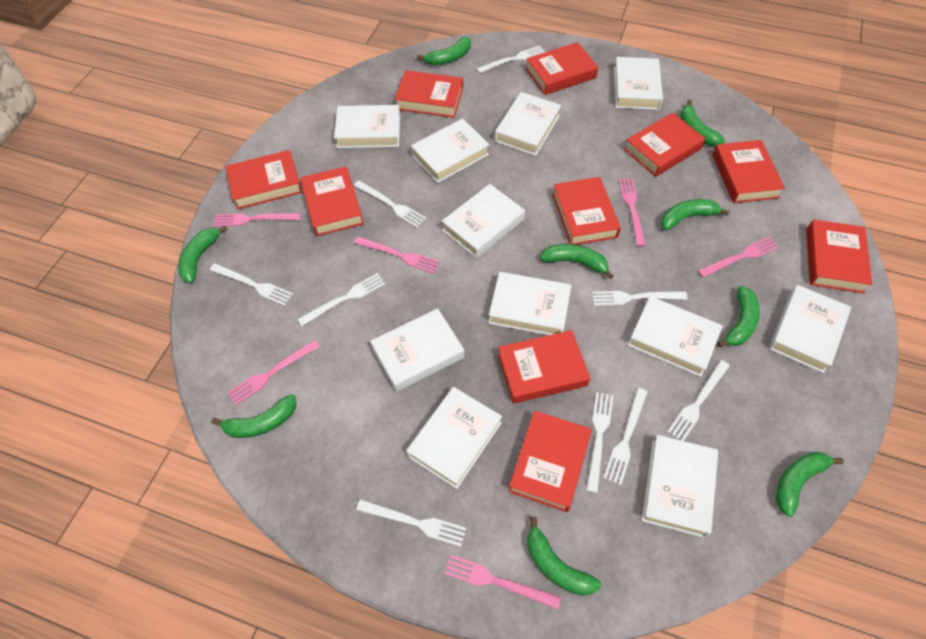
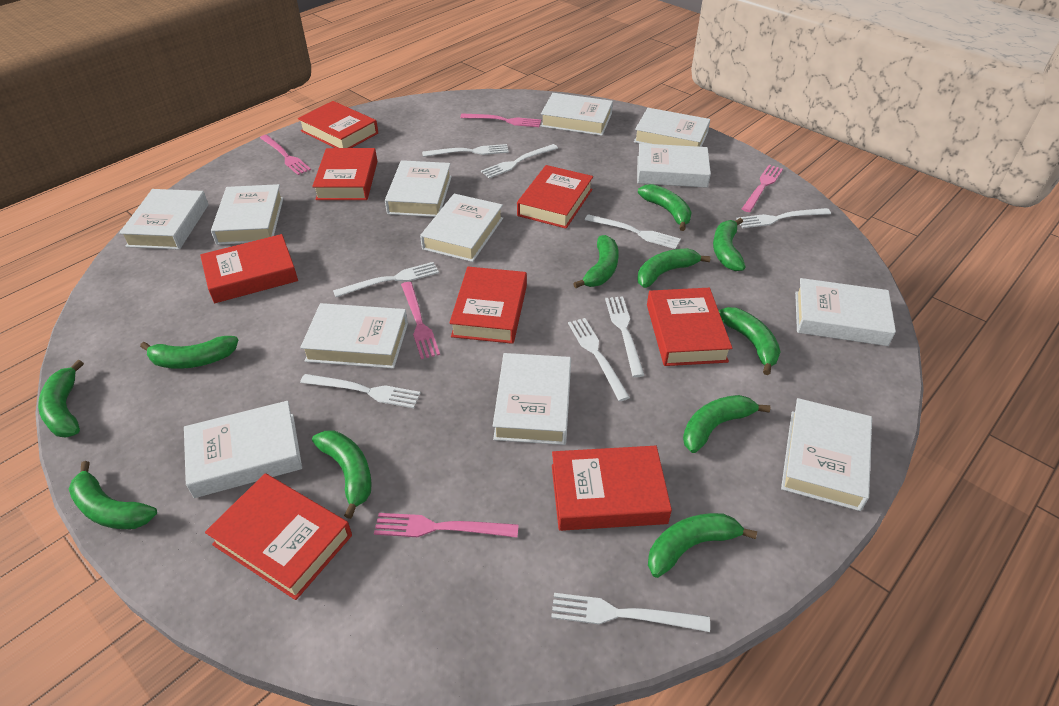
green banana: [178,225,228,283] [212,394,296,438] [417,36,471,65] [527,516,602,596] [540,244,614,279] [661,199,730,230] [680,100,725,146] [717,286,760,347] [776,452,844,517] = 9 -> [38,360,84,438] [69,461,157,529] [140,336,238,369] [312,431,372,519] [573,235,619,288] [637,248,711,288] [638,184,692,231] [648,513,757,578] [683,395,770,453] [713,218,745,271] [718,307,781,375] = 11
pink fork: [213,213,301,227] [227,340,320,405] [354,237,440,274] [444,554,561,609] [619,178,646,247] [698,237,779,278] = 6 -> [260,135,311,175] [374,513,519,538] [401,282,440,359] [460,113,541,127] [742,165,783,212] = 5
red book: [225,150,302,210] [300,166,364,236] [395,70,463,118] [498,330,590,404] [508,410,592,512] [526,42,598,95] [552,177,621,245] [624,113,705,177] [712,140,785,203] [806,219,872,293] = 10 -> [200,234,298,303] [205,473,352,600] [298,101,378,148] [312,148,377,200] [449,267,527,344] [517,165,593,229] [552,446,672,531] [647,288,733,366] = 8
white book: [334,105,400,148] [370,308,464,392] [406,387,502,489] [411,118,489,183] [442,184,525,258] [488,272,572,335] [495,92,561,156] [614,57,663,110] [628,296,723,377] [642,435,718,538] [769,285,851,373] = 11 -> [119,189,209,250] [184,401,302,498] [211,184,283,245] [300,303,408,369] [385,160,452,217] [420,194,503,262] [493,353,571,445] [541,93,613,136] [634,108,710,147] [637,143,711,188] [781,398,872,511] [795,278,896,346] = 12

